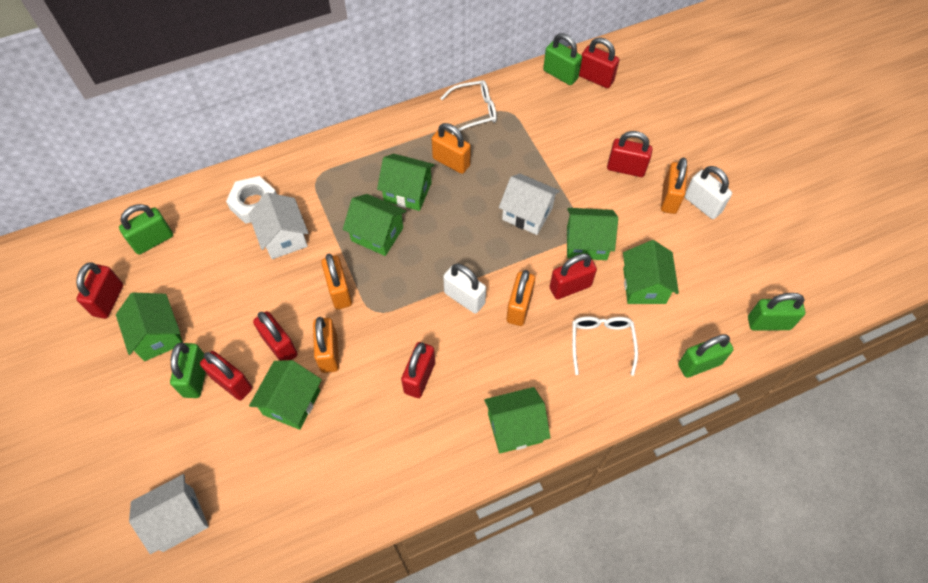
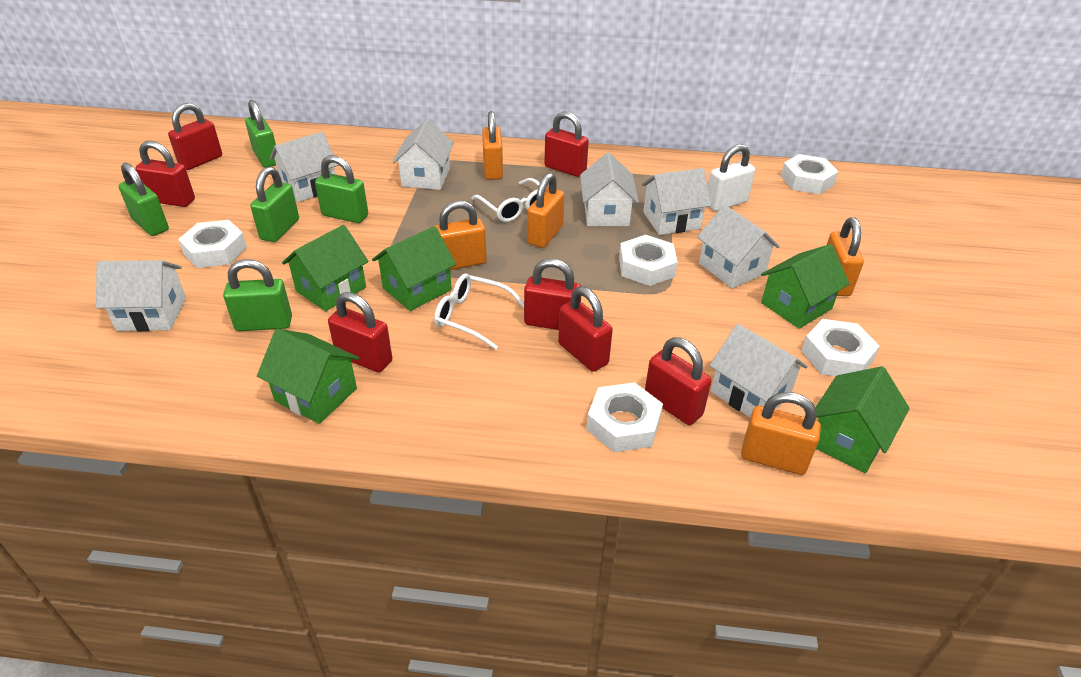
green house: [116,292,183,361] [249,360,322,430] [343,194,406,256] [377,154,435,211] [484,387,551,453] [567,208,618,260] [623,240,679,304] = 7 -> [257,329,359,424] [282,225,369,311] [372,226,456,311] [761,244,850,329] [815,366,910,473] = 5
white house: [129,474,209,554] [249,193,308,259] [499,174,560,235] = 3 -> [96,260,186,331] [270,132,338,202] [392,119,454,190] [580,152,639,226] [642,168,711,235] [697,205,780,288] [709,324,808,418] = 7
white nut: [226,176,277,224] = 1 -> [178,220,247,268] [586,382,663,452] [619,235,678,286] [781,154,839,194] [801,319,880,376] = 5
white padlock: [443,264,486,314] [684,166,732,219] = 2 -> [708,144,755,211] = 1

